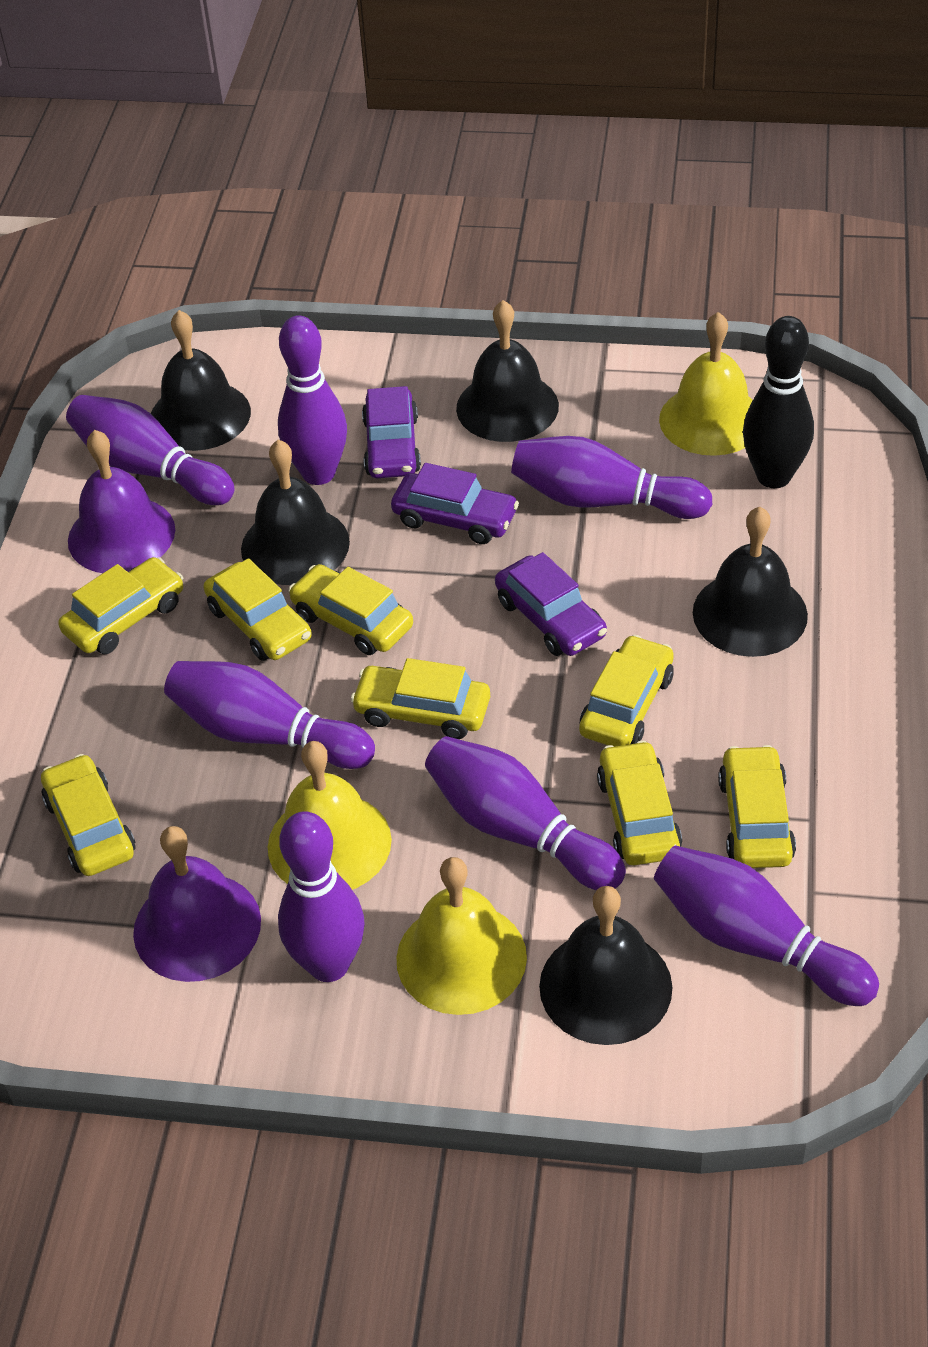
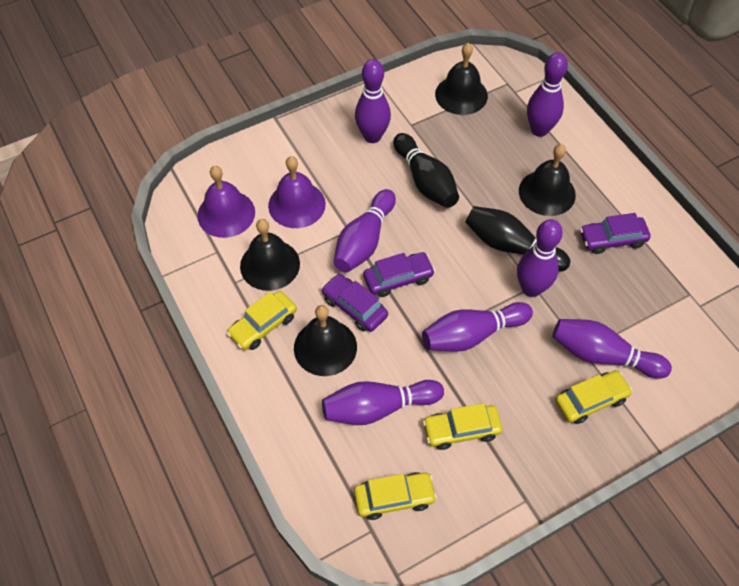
black bell: [151,310,251,451] [241,440,350,585] [456,300,559,442] [539,886,672,1045] [693,507,808,657] = 5 -> [240,219,300,291] [294,305,357,376] [435,43,488,115] [519,144,576,216] = 4
black bowling pin: [743,316,814,488] = 1 -> [393,133,459,208] [465,206,570,272] = 2
yellow bell: [268,741,392,890] [396,857,527,1015] [659,312,753,456] = 3 -> none = 0
yellow car: [41,754,135,876] [58,557,183,654] [203,558,312,661] [288,564,413,655] [350,658,490,739] [579,635,674,747] [597,740,682,865] [718,745,796,868] = 8 -> [227,291,297,350] [354,472,437,520] [423,403,502,450] [555,370,633,424] = 4

